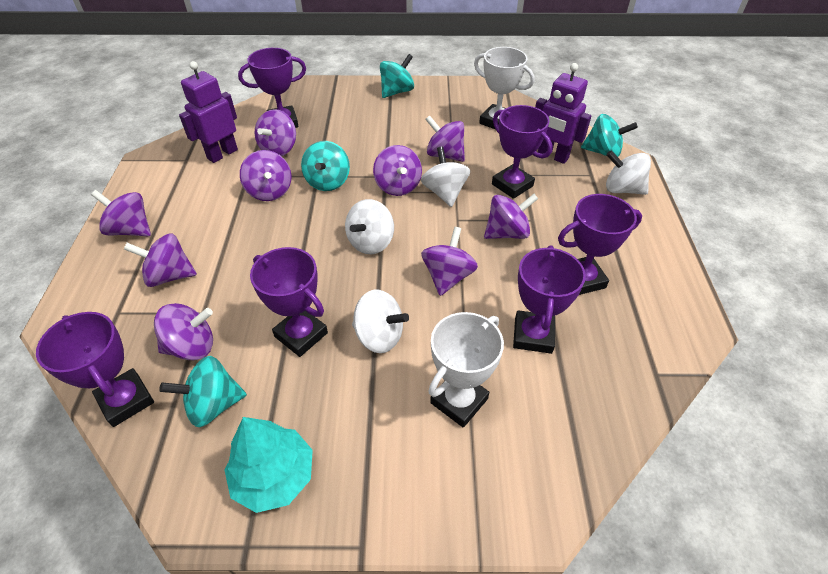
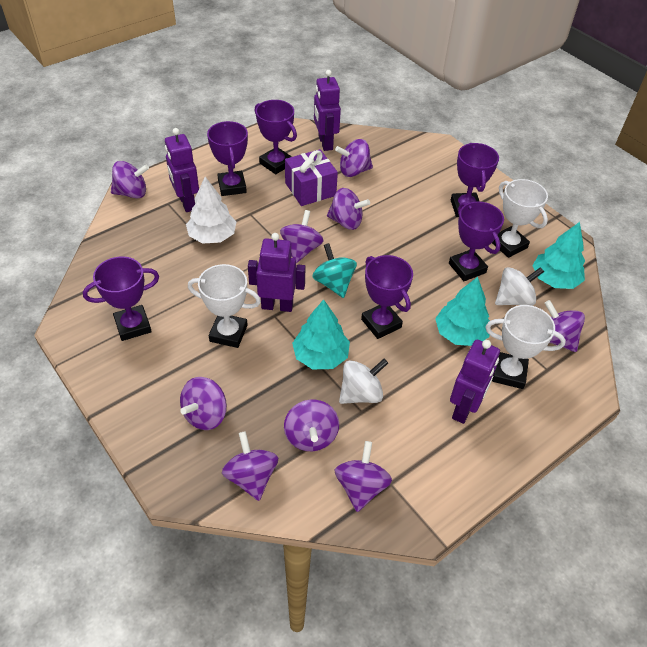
purple gift: none = 0 -> [285,149,338,206] = 1
purple robot: [179,61,238,163] [535,63,592,164] = 2 -> [165,128,199,212] [248,233,305,312] [314,70,341,151] [450,340,500,424] = 4
turquoise spinning top: [159,356,247,427] [301,141,350,191] [380,54,414,98] [581,114,638,157] = 4 -> [312,243,357,298] = 1
turquoise tree: [224,417,313,513] = 1 -> [292,299,350,369] [435,277,491,346] [532,222,585,289] = 3
white spinning top: [345,199,394,254] [352,290,409,353] [421,147,470,207] [606,151,651,195] = 4 -> [339,359,388,404] [495,267,544,306] = 2
white tree: none = 0 -> [186,177,237,243] = 1
white trophy: [428,312,504,428] [474,47,535,129] = 2 -> [188,264,261,348] [485,305,566,389] [492,179,548,258] = 3

